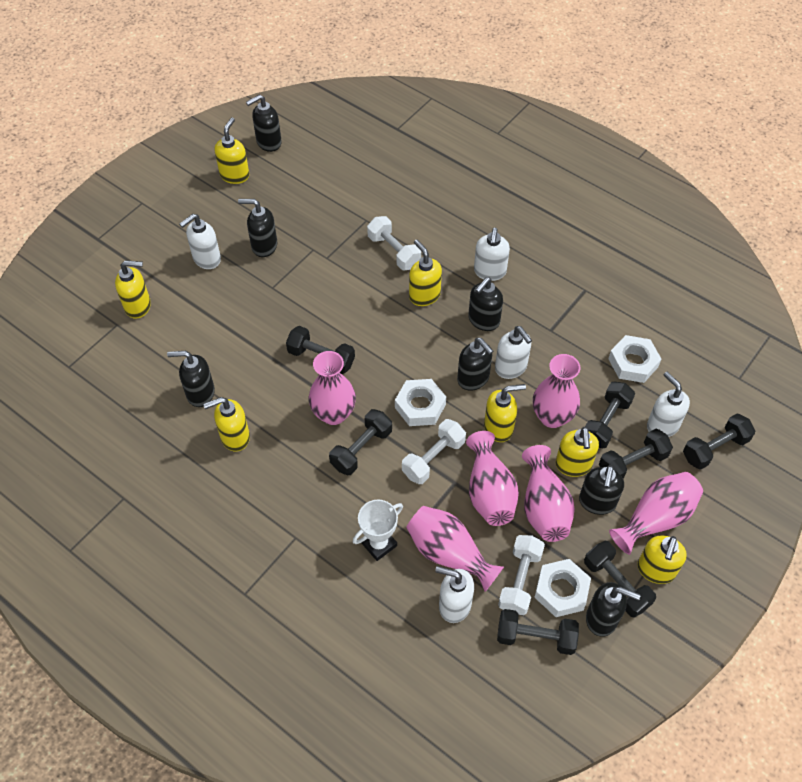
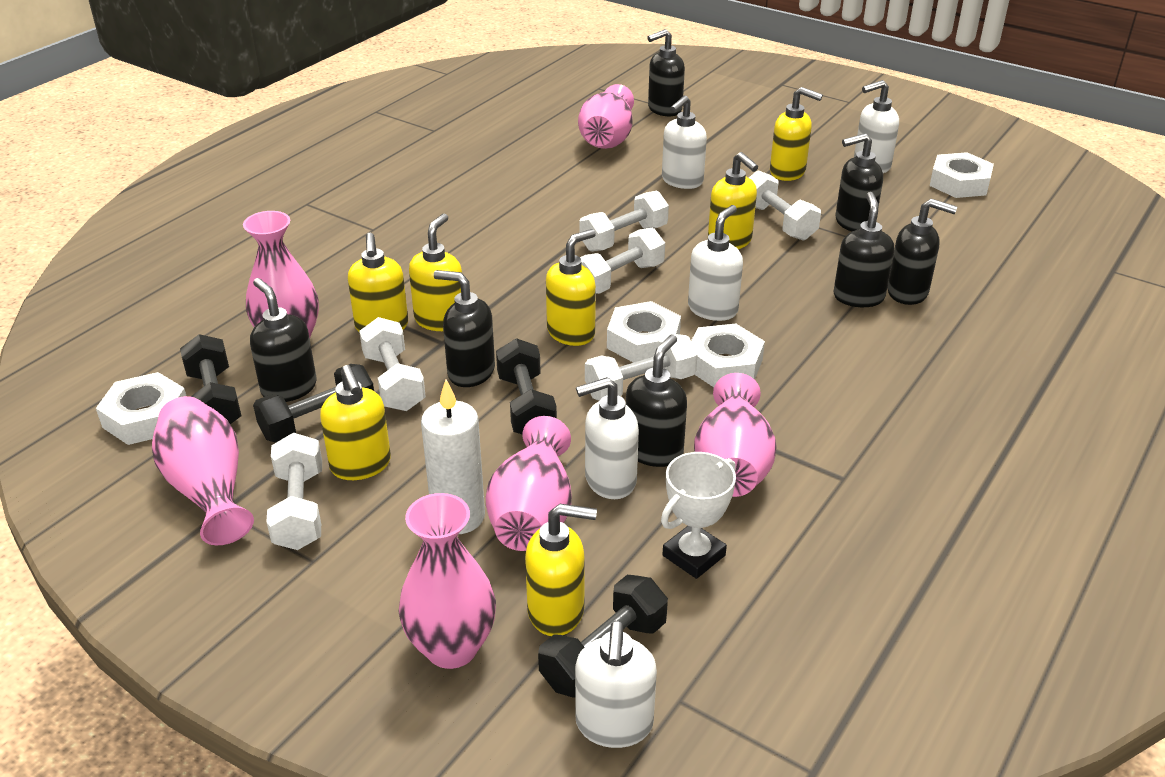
black dumbbell: [286,326,355,374] [329,409,392,475] [497,609,579,655] [584,541,656,618] [585,382,635,448] [599,429,673,479] [683,414,755,470] = 7 -> [180,334,241,424] [253,364,374,443] [496,338,557,435] [538,575,668,698] = 4
white candle: none = 0 -> [421,380,485,534] = 1
white dumbbell: [367,216,421,270] [402,419,466,484] [498,535,545,615] = 3 -> [266,433,322,550] [359,317,426,411] [579,191,669,252] [580,228,665,294] [585,334,698,401] [749,170,821,241] = 6
white nut: [395,379,446,426] [534,559,591,617] [608,335,661,383] = 3 -> [96,372,186,445] [607,301,681,363] [691,324,765,387] [930,152,994,198] = 4

